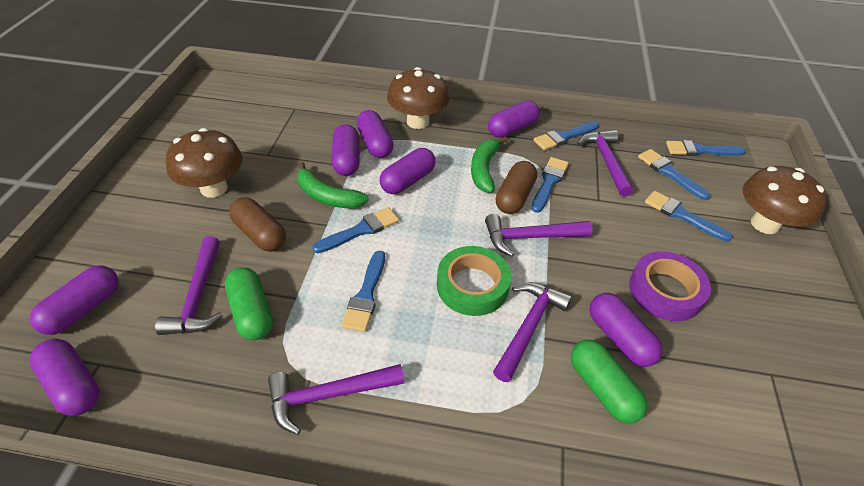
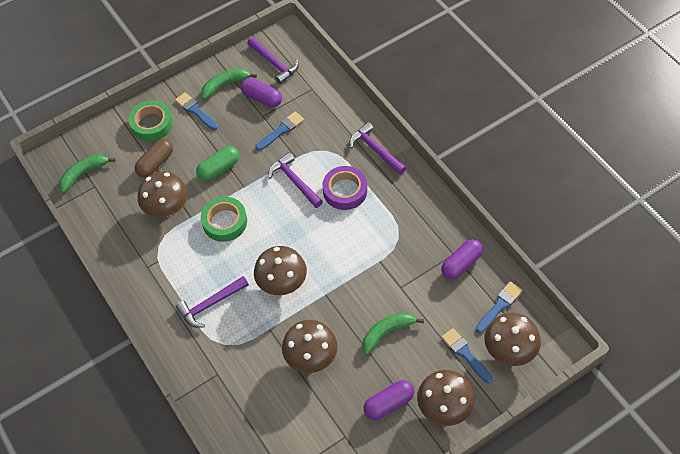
blue brush: [312,207,399,253] [342,251,385,332] [531,157,569,213] [534,121,599,150] [638,149,710,200] [645,191,733,242] [666,140,746,156] = 7 -> [175,92,218,130] [256,111,304,151] [441,328,493,383] [476,282,523,333] = 4
brown capsule: [229,197,286,252] [496,161,537,214] = 2 -> [135,139,173,178] = 1
brown mushroom: [166,128,243,198] [387,67,450,129] [743,166,827,234] = 3 -> [138,172,188,217] [254,246,307,295] [282,320,337,373] [417,370,475,426] [484,313,541,366] = 5
green banana: [297,162,369,209] [471,137,507,193] = 2 -> [59,154,116,193] [201,68,257,99] [362,313,424,355] = 3
green capsule: [225,267,273,340] [571,340,648,424] = 2 -> [196,146,239,181] = 1
green tape: [437,246,511,316] = 1 -> [128,100,173,141] [201,197,247,242] = 2
purple capsule: [30,265,119,335] [30,339,99,416] [332,124,360,176] [357,110,394,158] [380,148,436,194] [488,100,540,138] [589,293,663,367] = 7 -> [241,78,282,108] [363,380,414,420] [441,239,483,280] = 3
purple hammer: [155,236,223,335] [268,364,404,435] [485,214,593,257] [493,282,572,382] [577,130,634,197] = 5 -> [175,276,249,328] [247,37,299,84] [269,152,323,208] [350,122,406,175] = 4

